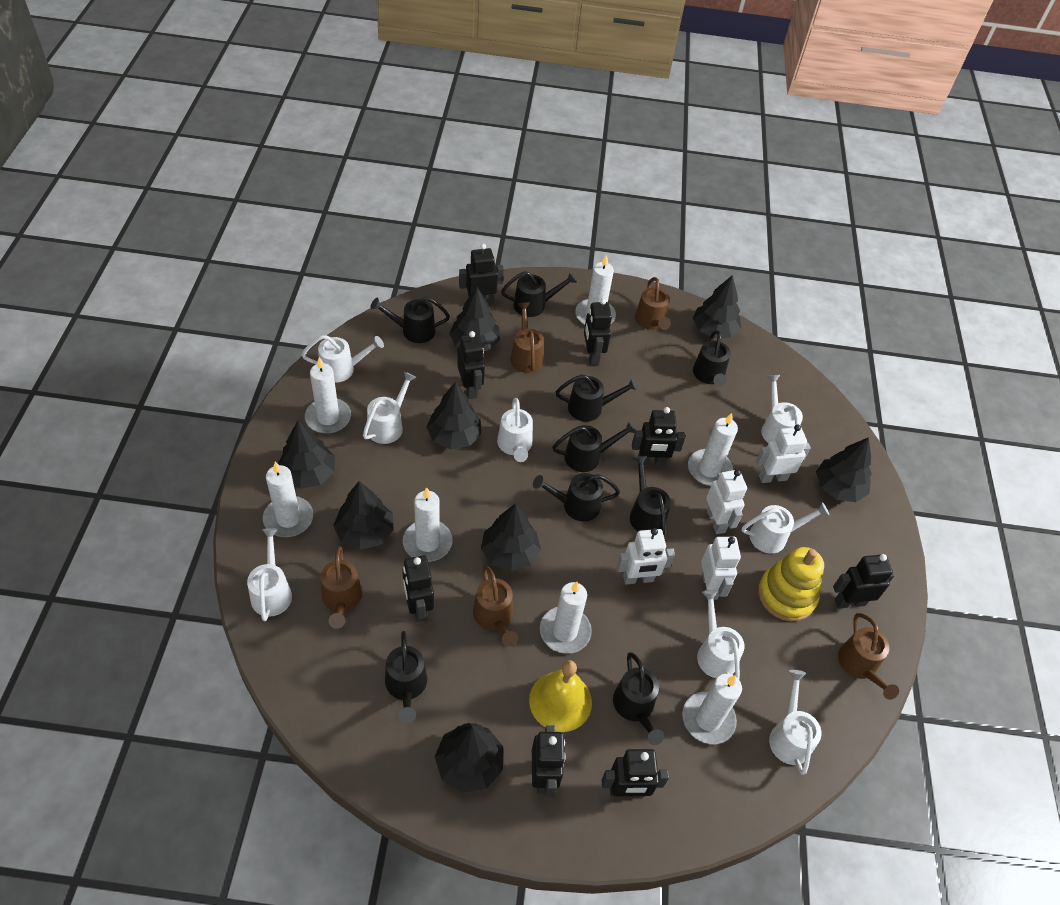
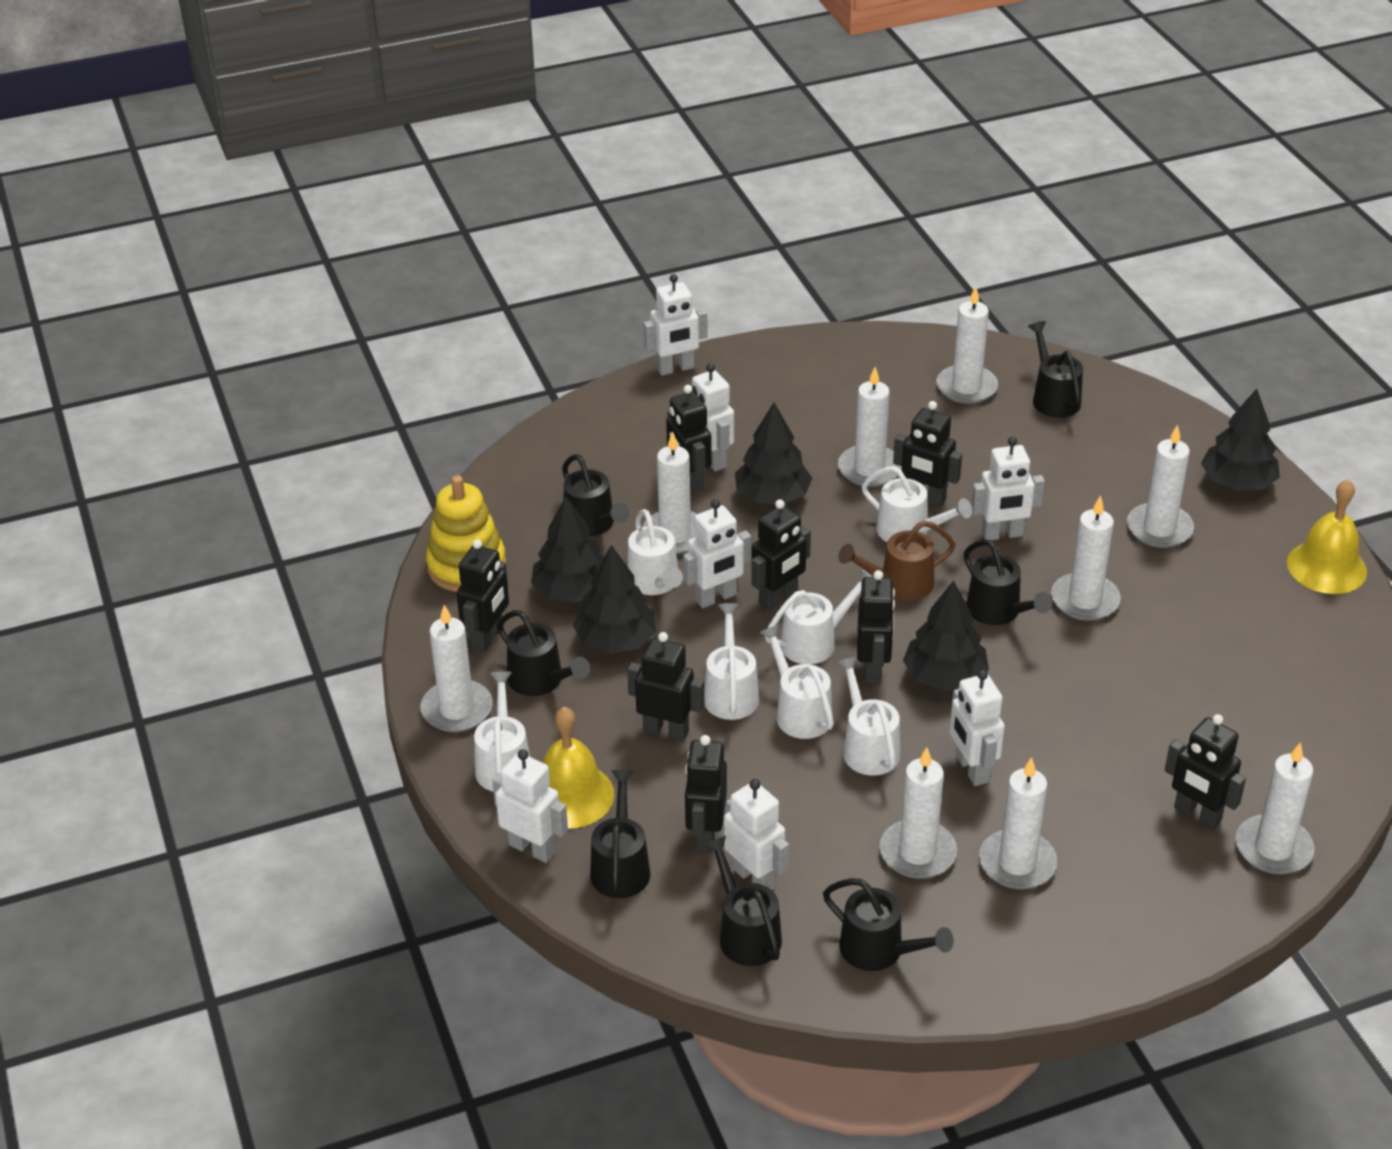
black tree: [278,420,335,489] [333,481,394,550] [426,382,481,449] [435,723,503,793] [449,287,500,351] [481,503,541,572] [692,275,741,338] [816,437,872,502] = 8 -> [531,496,604,602] [573,545,656,653] [735,403,812,504] [903,580,989,691] [1201,389,1280,491] = 5
black watering can: [370,297,450,343] [385,631,427,723] [501,271,577,317] [533,473,620,522] [553,421,636,472] [556,374,639,421] [613,652,664,745] [630,456,671,535] [693,330,731,387] = 9 -> [497,610,590,696] [562,454,630,537] [590,770,650,898] [704,836,782,966] [823,878,954,971] [964,539,1052,625] [1028,321,1083,418] = 7
brown watering can: [320,546,362,629] [473,566,518,647] [511,303,544,373] [635,277,671,330] [838,613,899,700] = 5 -> [839,521,955,600] = 1
white candle: [263,461,313,537] [305,357,351,434] [403,487,453,562] [540,582,592,654] [575,254,616,325] [682,673,742,744] [688,413,738,486] = 7 -> [420,605,493,732] [643,431,697,554] [838,367,902,487] [879,747,957,879] [936,286,998,404] [979,757,1057,889] [1051,495,1121,621] [1127,425,1194,548] [1235,742,1315,874] = 9
white robot: [617,528,675,585] [701,537,741,600] [706,469,747,534] [756,425,811,483] = 4 -> [492,749,568,863] [644,274,708,376] [683,499,751,608] [692,363,734,472] [724,779,789,890] [949,670,1005,786] [971,437,1045,540] = 7
white watering can: [247,528,292,621] [302,335,384,383] [363,372,417,444] [497,398,533,462] [697,590,745,679] [742,502,829,554] [761,375,803,443] [769,670,822,775] = 8 -> [474,672,530,792] [627,509,683,595] [704,603,759,720] [759,625,834,739] [765,569,871,664] [837,656,900,776] [861,466,972,542] = 7
yellow bell: [529,660,592,732] = 1 -> [543,707,614,829] [1287,479,1367,594] = 2

